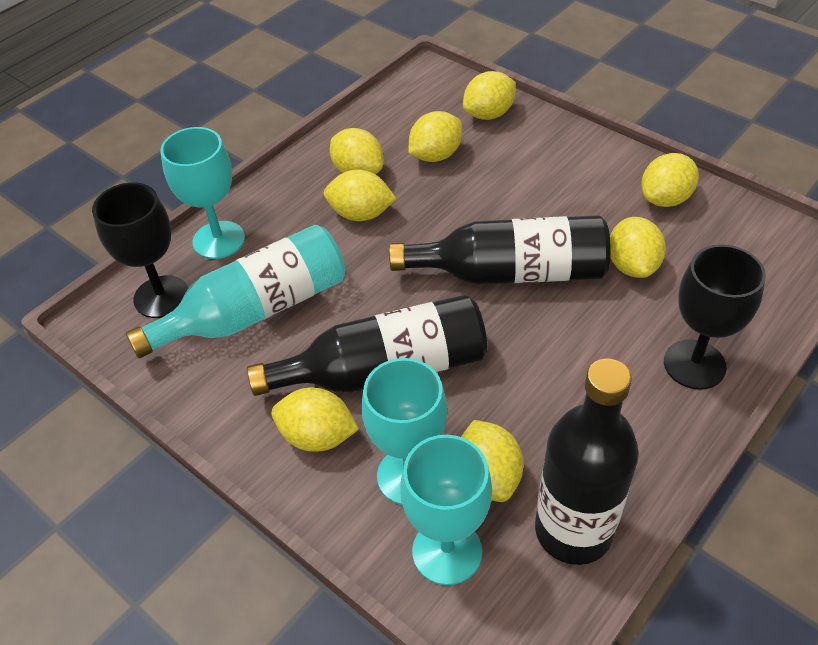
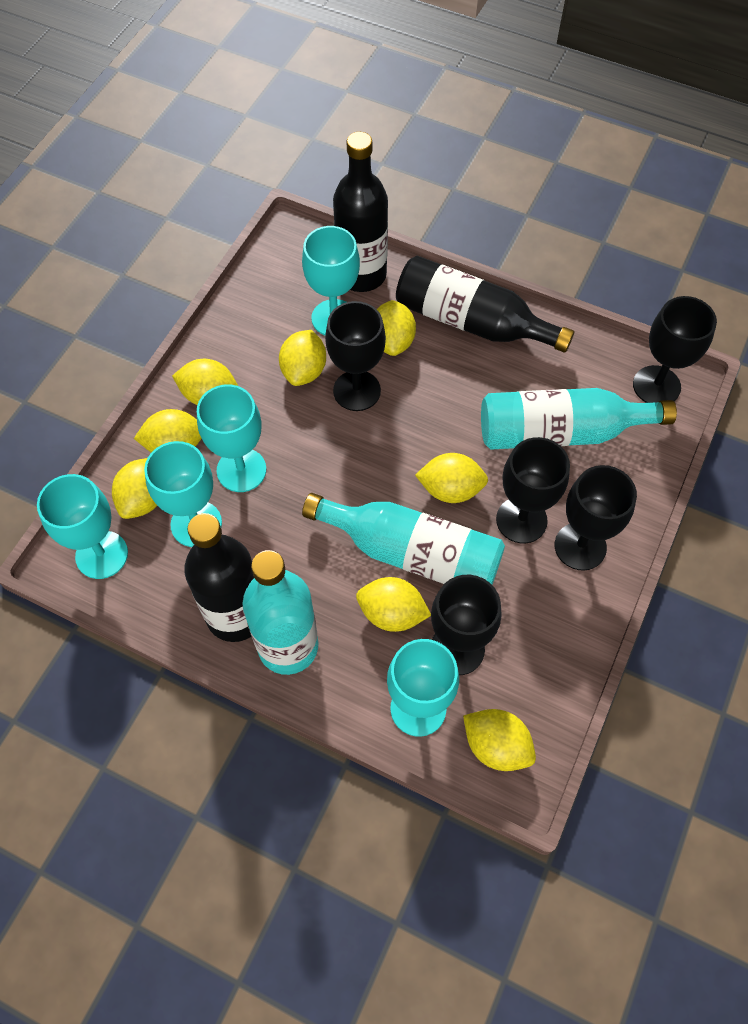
black goblet: [92,182,188,318] [664,244,766,390] = 2 -> [325,301,386,411] [431,575,502,675] [496,437,570,543] [555,465,637,571] [633,296,717,403] = 5
turquoise bottle: [126,225,345,358] = 1 -> [242,550,318,675] [302,493,505,584] [481,388,677,450] = 3
turquoise goblet: [161,127,245,259] [362,358,447,505] [400,435,492,585] = 3 -> [37,474,128,579] [144,441,222,547] [197,384,266,492] [302,226,360,335] [387,639,459,737] = 5

